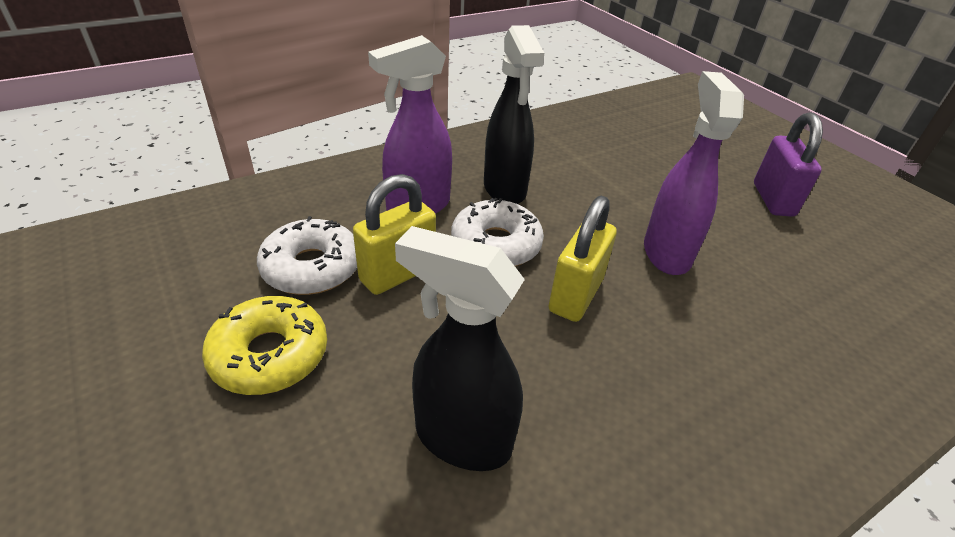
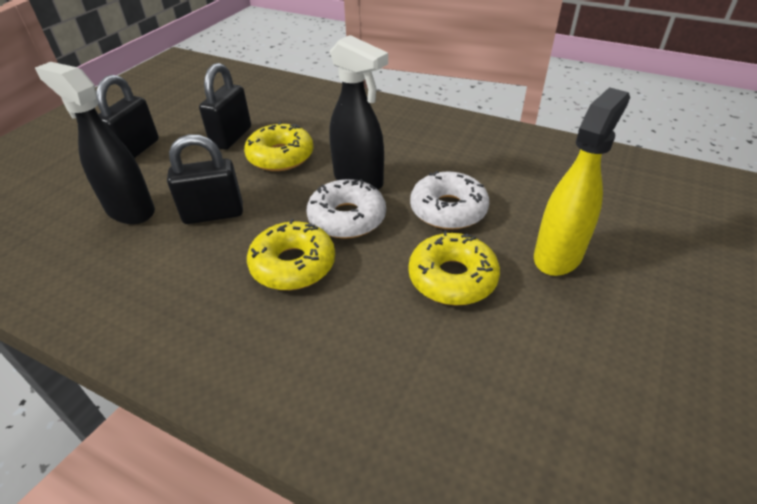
black padlock: none = 0 -> [96,75,159,158] [167,134,243,224] [199,63,251,150] = 3
purple padlock: [754,112,823,217] = 1 -> none = 0
purple spray bottle: [368,35,452,214] [644,71,744,275] = 2 -> none = 0
yellow donut: [202,296,327,395] = 1 -> [244,122,313,171] [247,219,335,290] [408,231,500,306] = 3
yellow padlock: [353,174,436,295] [549,196,617,322] = 2 -> none = 0
yellow spray bottle: none = 0 -> [534,87,630,276] = 1

